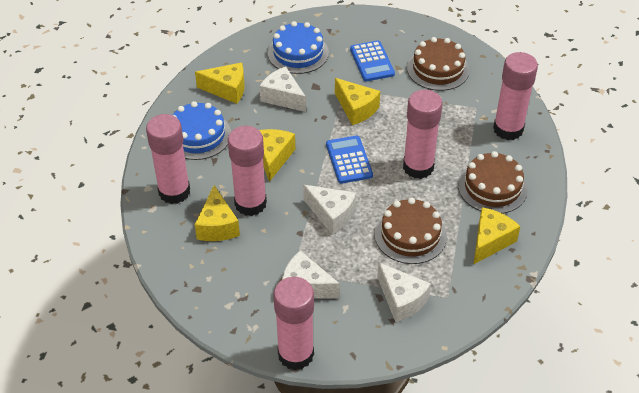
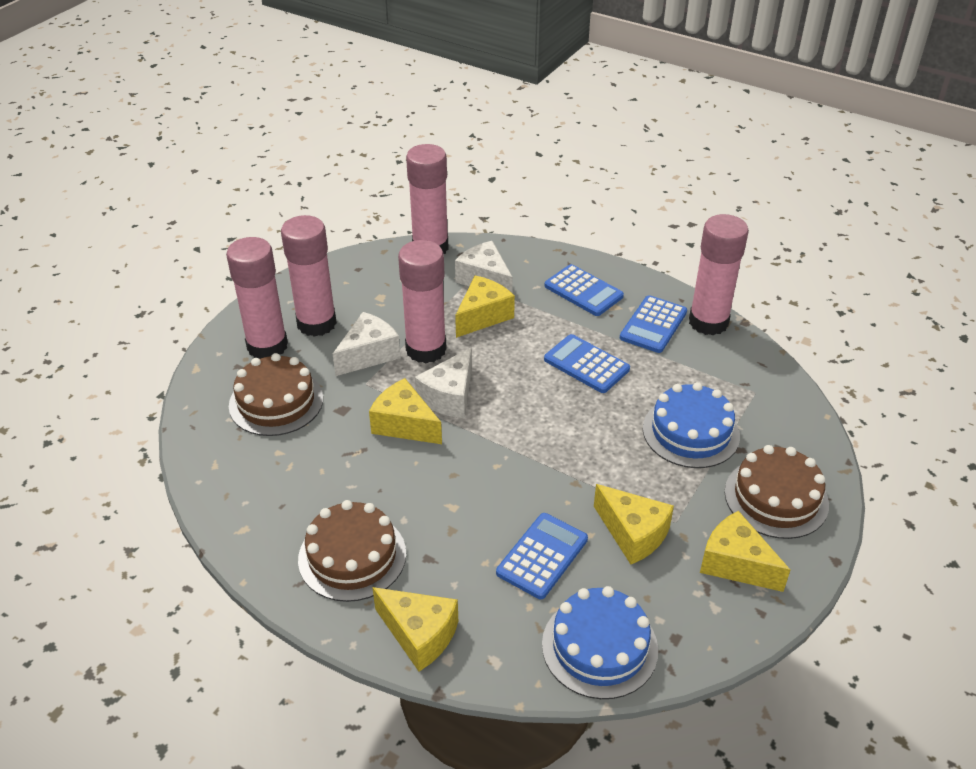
blue calculator: [326,136,373,184] [350,41,395,81] = 2 -> [496,513,588,599] [544,334,630,393] [545,264,624,316] [620,295,687,353] = 4
white cheese: [260,67,306,112] [282,251,340,299] [303,185,356,235] [377,262,431,322] = 4 -> [333,312,400,376] [415,347,472,418] [455,241,513,293] = 3

